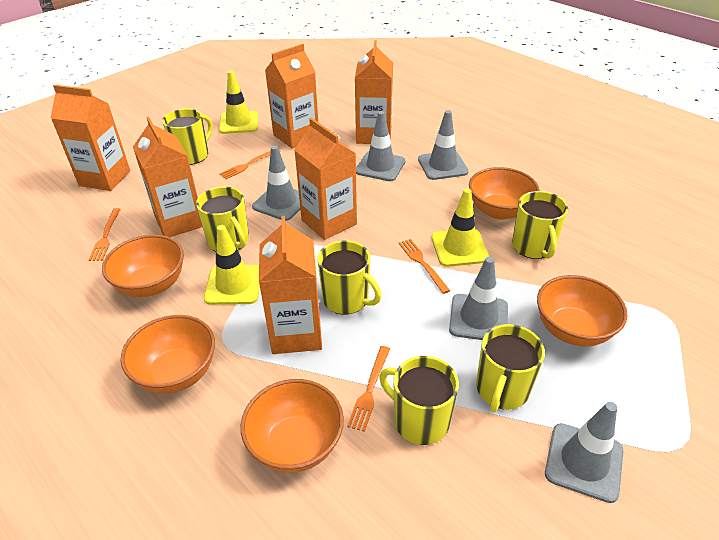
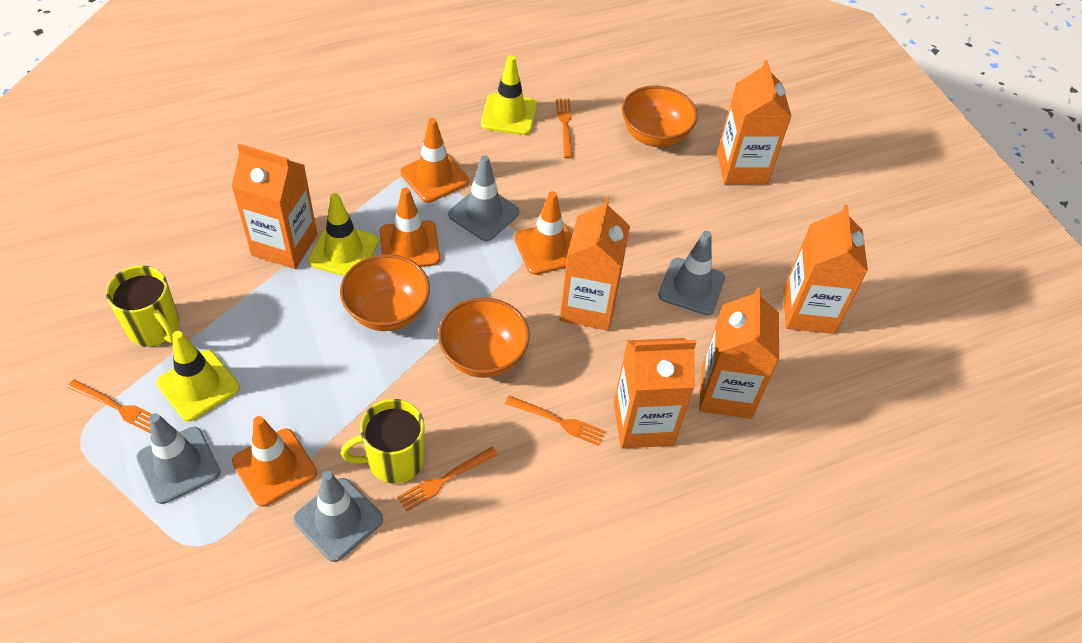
grey traffic cone: [252,146,300,221] [356,111,406,181] [418,110,469,180] [449,257,508,340] [545,402,624,503] = 5 -> [136,413,220,504] [293,471,383,562] [448,155,520,241] [658,231,725,315] = 4
orange bowl: [102,235,184,297] [121,315,215,394] [241,379,344,473] [469,167,540,220] [537,275,628,347] = 5 -> [340,254,430,331] [438,298,530,378] [622,85,698,147] = 3
orange traffic cone: none = 0 -> [232,416,317,507] [380,187,440,267] [401,118,469,203] [514,191,572,275] = 4
yellow mug: [162,108,213,165] [196,186,249,251] [317,240,381,315] [379,356,459,445] [476,324,545,412] [512,191,568,259] = 6 -> [106,266,180,347] [341,399,425,484] = 2

